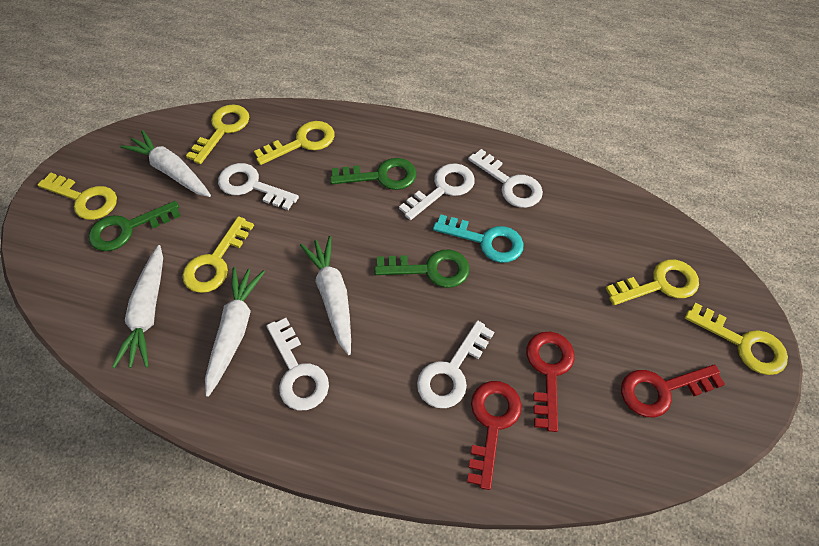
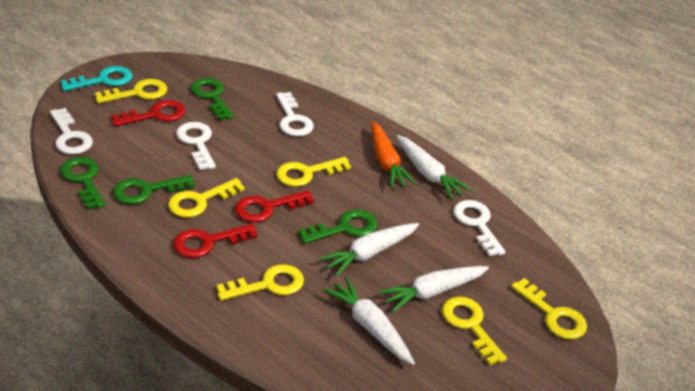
green key: [88,201,181,251] [330,158,416,190] [374,250,470,288] = 3 -> [60,157,105,210] [113,175,195,204] [191,78,234,120] [298,209,377,244] = 4
orange carrot: none = 0 -> [371,121,416,188] = 1
white key: [218,163,299,210] [266,318,329,410] [399,163,475,220] [417,320,494,408] [468,149,543,208] = 5 -> [50,108,93,154] [176,122,216,170] [276,92,314,136] [453,200,506,256] = 4

